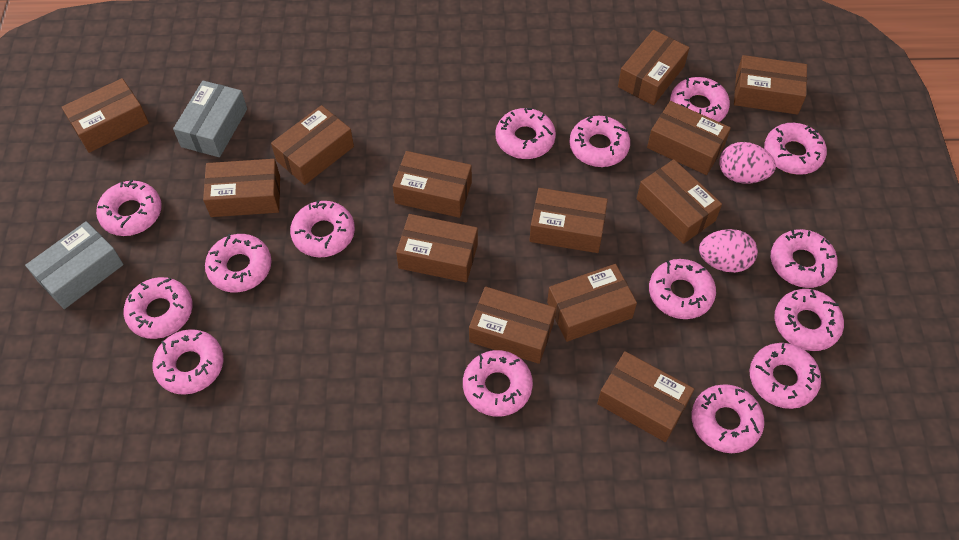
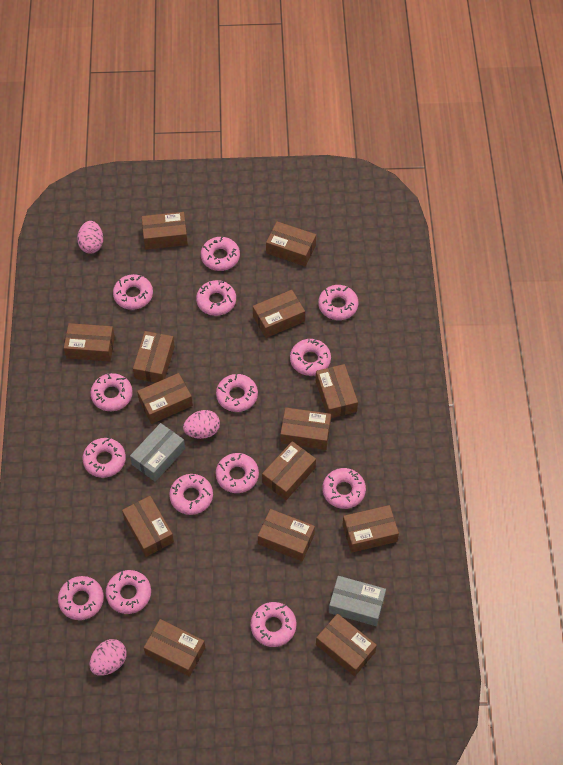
brown box: [62,78,149,153] [203,159,280,217] [271,105,354,185] [393,151,472,218] [396,214,478,282] [469,287,556,364] [529,188,608,253] [547,264,637,342] [597,351,694,442] [618,30,689,105] [637,159,722,244] [647,101,731,175] [734,55,807,115] = 13 -> [64,323,115,362] [122,496,174,557] [133,331,175,383] [137,373,193,424] [142,212,188,250] [144,619,205,677] [253,290,305,338] [258,509,315,561] [262,441,316,500] [266,221,316,266] [280,407,331,450] [316,364,358,418] [316,613,377,677] [343,505,399,553] = 14
pink donut: [96,180,162,236] [124,277,193,339] [153,329,223,395] [205,234,271,292] [290,200,355,257] [463,350,533,417] [496,108,556,159] [569,116,630,167] [649,259,716,319] [670,77,730,122] [692,384,764,453] [750,343,821,409] [764,123,827,175] [771,229,838,288] [774,289,844,351] = 15 -> [58,576,104,620] [83,438,126,478] [90,373,133,411] [106,570,151,614] [113,274,153,310] [169,474,213,515] [196,280,236,316] [201,236,240,271] [216,374,258,412] [216,453,259,493] [250,602,296,647] [290,339,331,376] [318,285,358,320] [322,468,366,509] = 14
pink egg: [699,229,758,273] [719,142,776,184] = 2 -> [77,221,103,254] [89,639,127,676] [183,410,220,439] = 3

